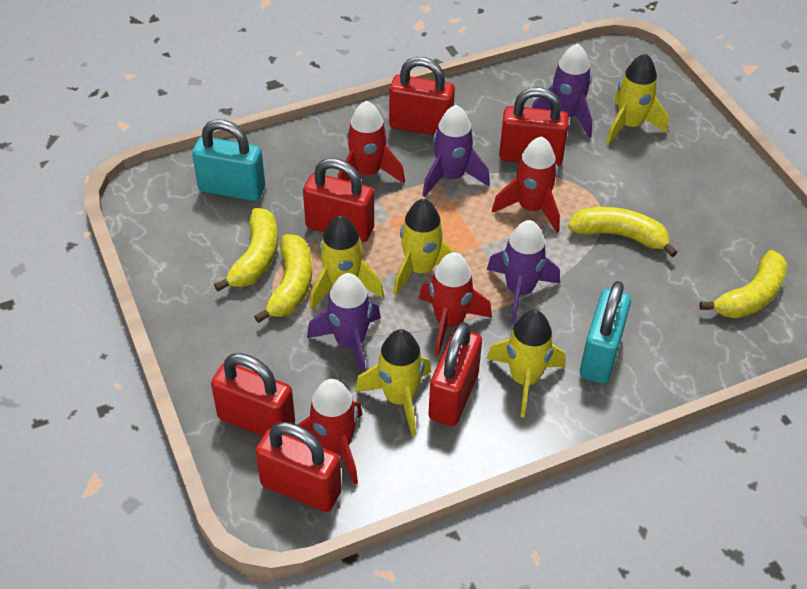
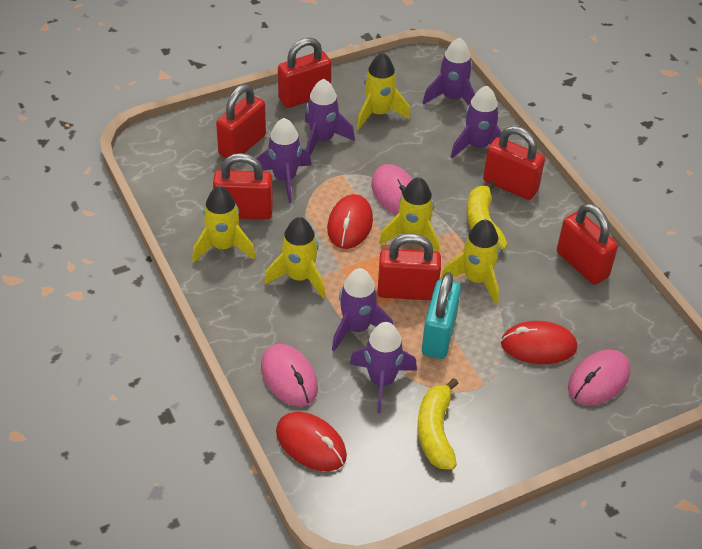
pink mouse: none = 0 -> [261,344,318,406] [371,164,413,215] [568,350,630,405] = 3
purple rocket: [307,273,381,374] [422,105,490,197] [487,220,560,324] [532,44,592,138] = 4 -> [256,118,312,203] [305,79,355,155] [332,268,393,351] [350,322,417,413] [423,38,475,106] [451,86,502,158] = 6
red mouse: none = 0 -> [276,412,347,471] [327,194,373,249] [501,321,577,364] = 3
red rocket: [298,379,363,485] [338,101,405,183] [419,252,492,356] [492,136,560,233] = 4 -> none = 0
turquoise padlock: [192,120,265,201] [580,281,631,384] = 2 -> [422,272,461,359] = 1
yellow banana: [214,208,278,291] [254,234,312,323] [568,207,678,257] [699,250,787,319] = 4 -> [418,378,459,470] [467,180,508,250] = 2

